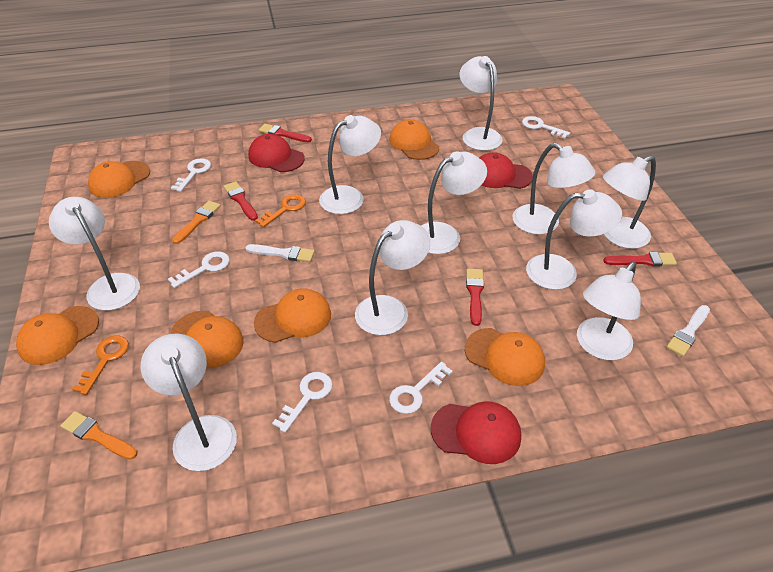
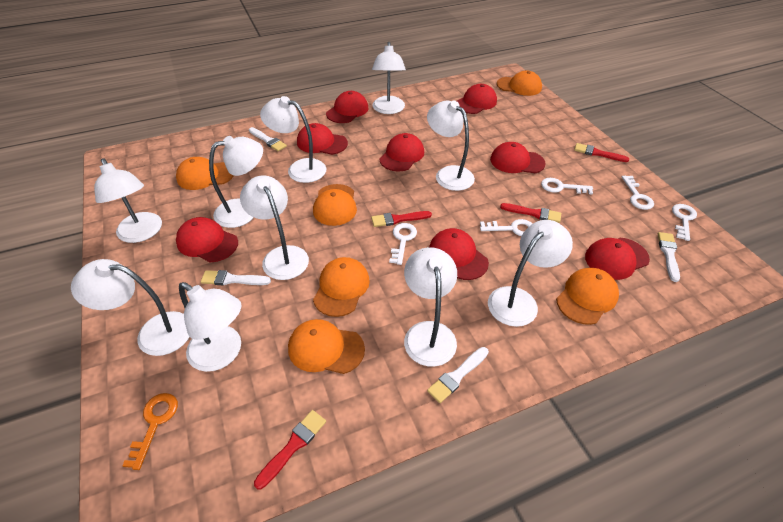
orange brush: [60,411,137,460] [172,201,221,244] = 2 -> none = 0
orange key: [72,336,129,395] [255,194,306,228] = 2 -> [122,393,178,470] = 1
red cap: [248,134,305,172] [431,402,521,464] [479,152,533,189] = 3 -> [176,217,238,262] [297,123,348,155] [326,91,368,123] [379,133,424,172] [429,228,489,280] [457,84,497,114] [490,142,546,173] [585,238,650,280] = 8
white brush: [246,244,315,262] [666,305,710,357] = 2 -> [201,270,271,285] [249,127,287,151] [427,347,489,403] [658,232,680,282] = 4

